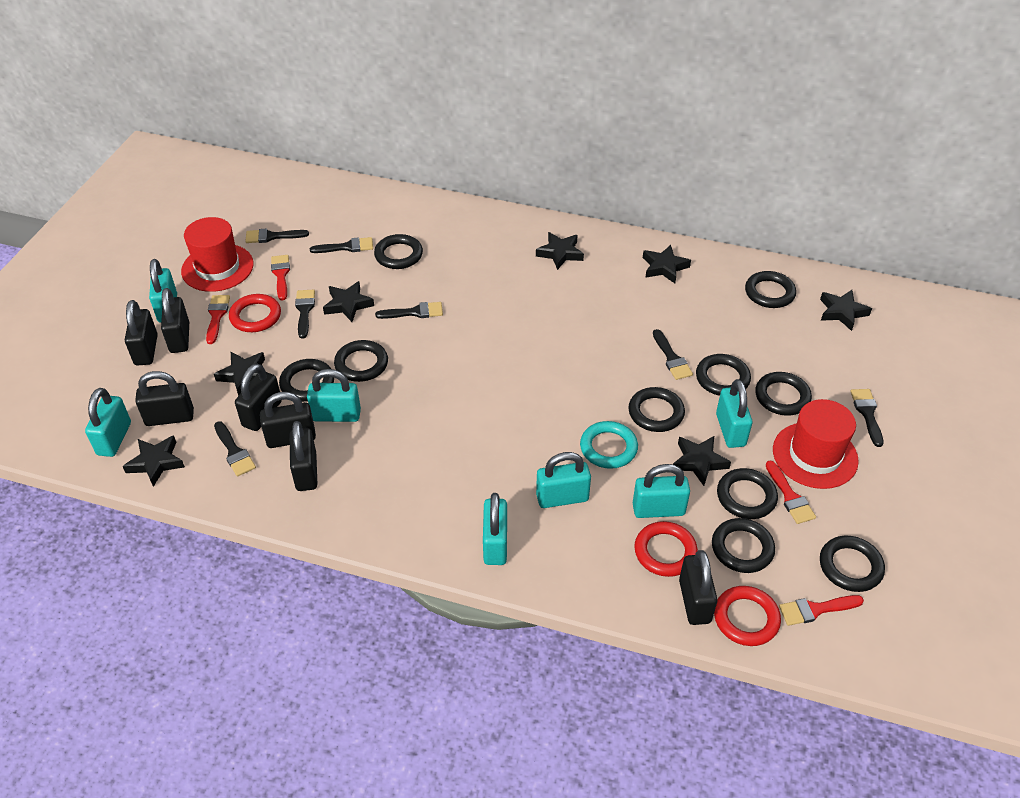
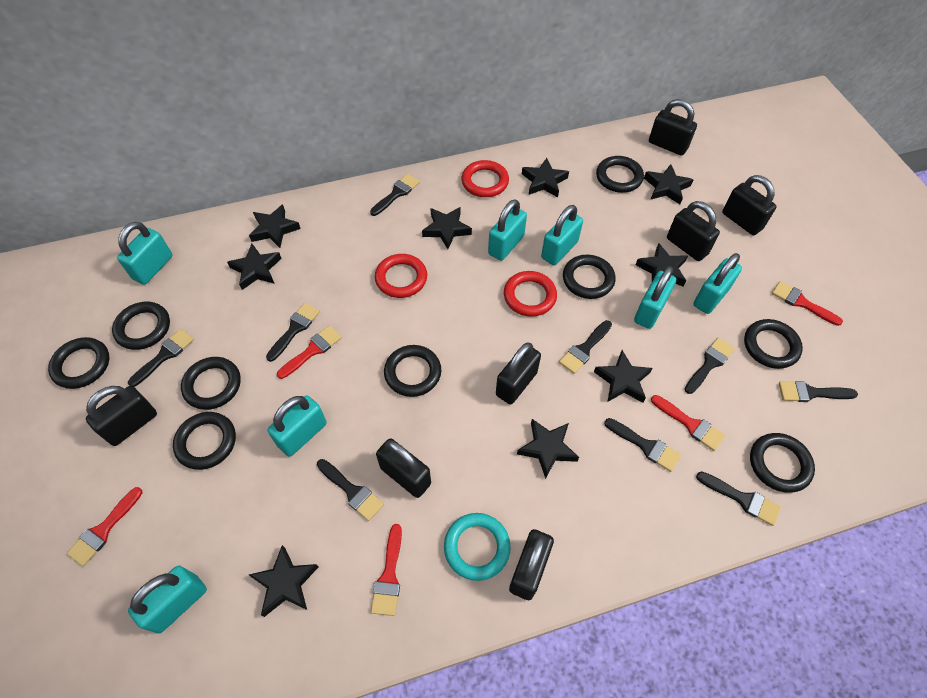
black brush: [214,421,256,477] [246,229,309,243] [295,290,315,339] [310,237,373,253] [375,302,443,319] [653,329,693,380] [851,389,884,447] = 7 -> [128,329,194,387] [266,303,320,362] [317,459,384,521] [370,174,420,216] [559,320,612,374] [604,418,681,472] [685,338,735,394] [696,471,781,526] [779,381,858,402] = 9
black ring: [279,359,334,402] [334,340,388,382] [374,234,423,269] [629,387,685,432] [696,354,751,396] [712,518,775,573] [717,468,778,519] [745,271,796,308] [755,372,812,416] [820,536,885,592] = 10 -> [48,337,109,389] [112,302,170,350] [173,412,236,470] [181,357,241,410] [384,345,441,397] [563,255,616,299] [596,156,644,193] [744,319,803,369] [750,433,815,493] = 9
black star: [123,435,185,487] [214,352,265,396] [323,281,374,322] [536,232,584,270] [643,245,691,283] [673,436,731,486] [820,290,872,331] = 7 -> [227,244,282,290] [249,204,301,248] [249,545,319,617] [422,207,472,249] [517,419,579,479] [522,158,569,197] [594,350,653,403] [636,243,688,286] [644,164,694,204] = 9
red brush: [206,295,230,344] [271,255,290,301] [766,461,816,524] [779,595,864,626] = 4 -> [67,487,142,566] [277,325,342,379] [371,524,402,616] [651,395,725,451] [772,281,843,326] = 5
red hat: [181,217,254,292] [773,399,859,489] = 2 -> none = 0

